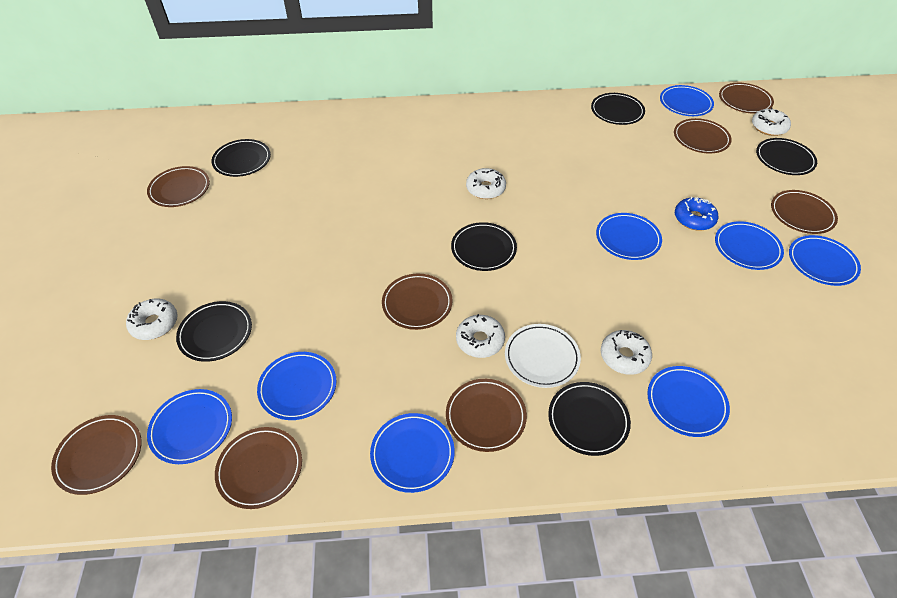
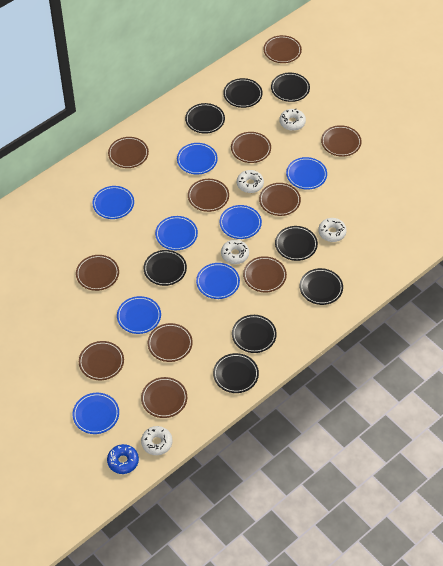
black plate: [176,301,252,362] [212,139,271,177] [451,222,517,271] [548,382,631,456] [591,93,645,125] [756,138,817,175] = 6 -> [144,250,187,286] [185,103,225,134] [213,353,259,393] [223,78,263,108] [232,315,277,353] [271,73,310,102] [275,226,318,261] [299,268,343,305] = 8
brown plate: [51,415,141,495] [147,166,210,207] [215,427,302,509] [382,274,453,330] [446,379,527,452] [674,118,732,154] [719,83,774,114] [771,190,838,234] = 8 -> [76,255,119,291] [79,341,124,380] [108,137,149,168] [141,377,187,418] [148,323,193,362] [188,179,229,212] [231,132,271,163] [243,256,287,293] [259,183,301,216] [263,35,302,63] [321,125,362,157] = 11
white plate: [505,324,581,388] = 1 -> none = 0

